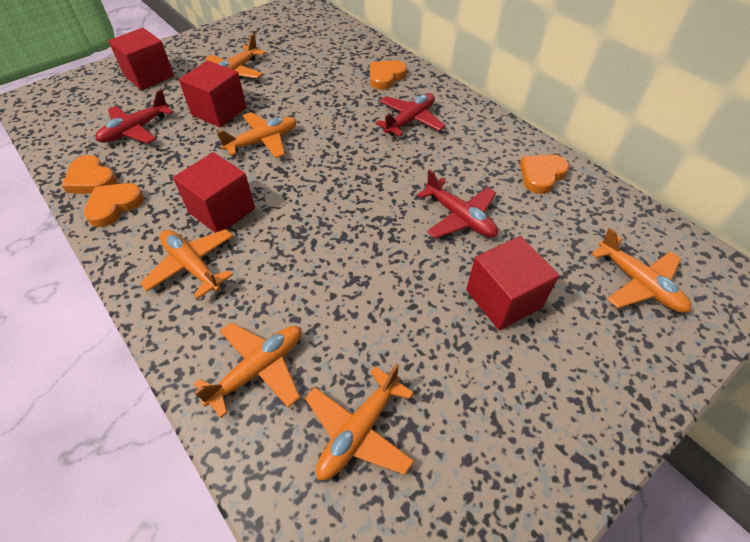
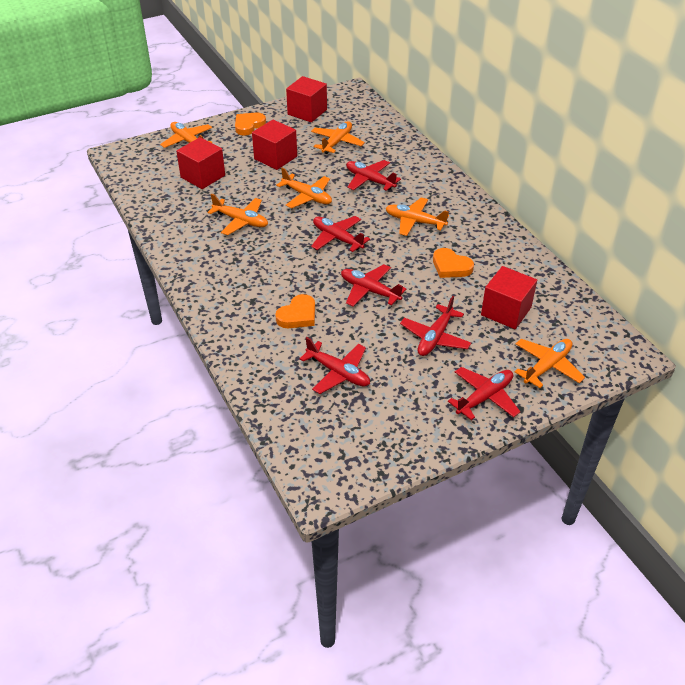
orange heart: [62,155,117,194] [84,183,144,227] [370,60,407,90] [520,154,569,194] = 4 -> [235,113,266,136] [275,294,315,328] [433,248,474,278] = 3
red plane: [95,89,173,144] [376,93,446,136] [417,169,498,239] = 3 -> [300,337,370,394] [311,216,370,252] [341,264,407,307] [346,160,401,191] [400,296,471,356] [448,367,521,420] = 6

